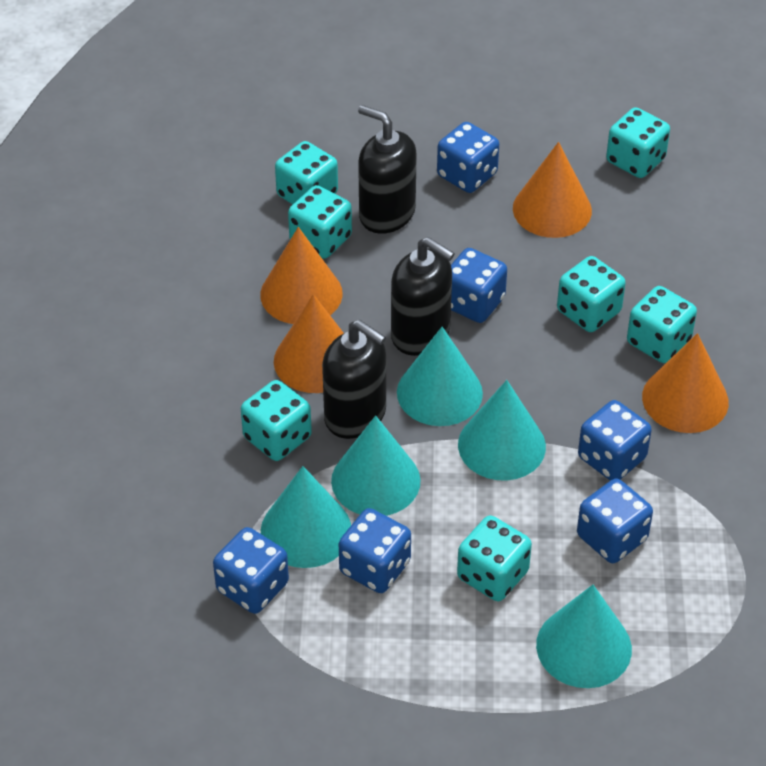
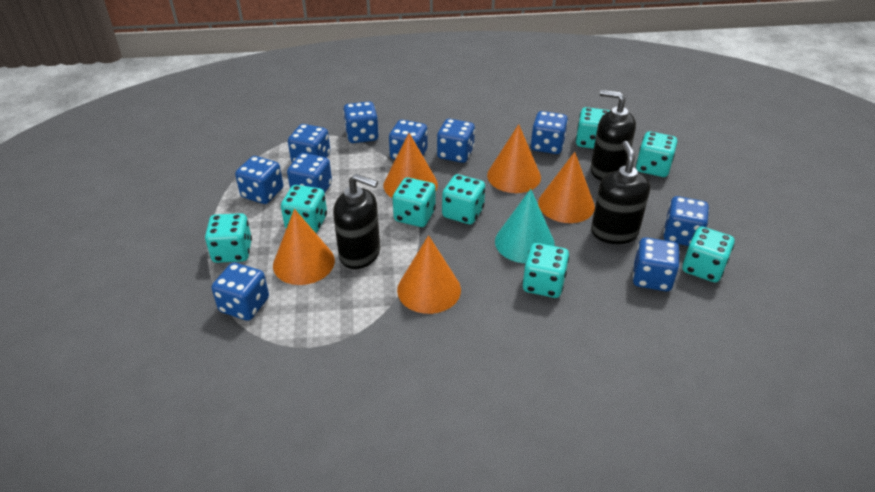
blue dice: [213,527,289,614] [339,508,411,593] [437,122,499,193] [451,248,507,323] [577,479,653,563] [578,400,652,481] = 6 -> [212,262,269,321] [235,156,283,204] [287,153,332,192] [288,124,330,163] [343,101,379,143] [389,120,428,160] [437,119,475,163] [531,111,568,154] [633,237,680,291] [663,196,709,246] = 10
orange cone: [260,227,343,324] [274,294,343,393] [513,142,592,238] [642,333,729,433] = 4 -> [273,209,335,285] [384,133,438,198] [397,235,461,314] [487,124,541,193] [538,152,595,223] = 5
turquoise cone: [261,466,351,568] [331,415,420,516] [397,327,483,426] [458,380,546,481] [536,585,632,688] = 5 -> [495,189,555,263] = 1
turquoise dice: [241,380,312,461] [275,141,338,204] [288,185,352,259] [457,515,532,601] [557,256,626,332] [606,107,670,178] [627,286,697,363] = 7 -> [205,213,252,263] [281,185,327,233] [393,177,436,227] [442,174,485,224] [522,243,569,298] [576,107,610,149] [636,131,677,177] [682,227,735,282] = 8

